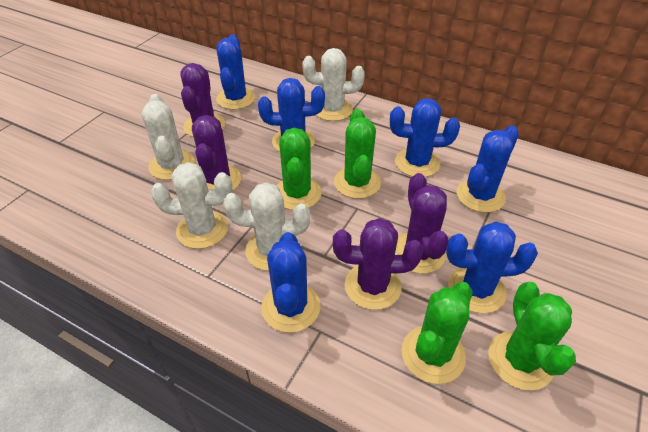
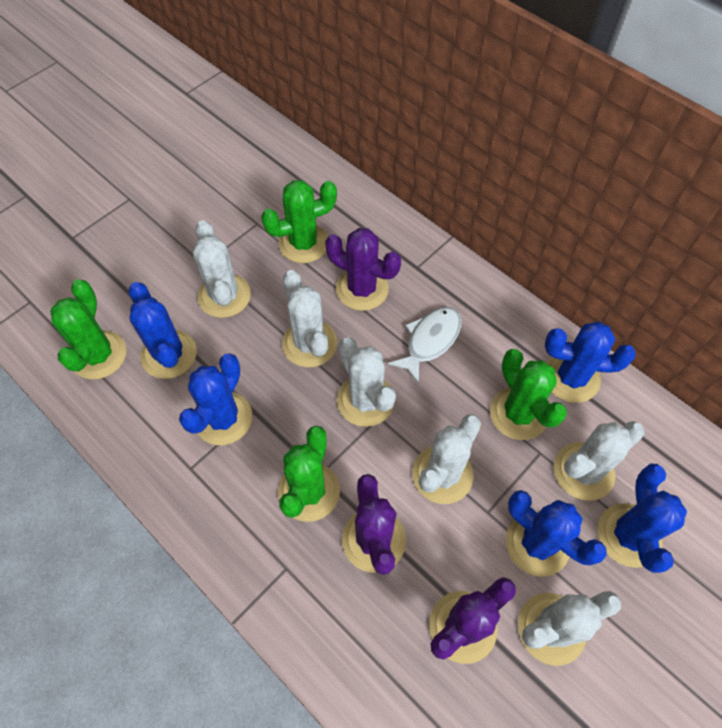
blue cactus: [216,34,255,110] [258,78,325,152] [261,232,321,333] [390,98,460,177] [446,221,538,314] [456,125,519,213] = 6 -> [129,282,197,379] [179,353,253,445] [506,490,607,577] [545,322,636,403] [598,464,687,573] = 5
purple cactus: [180,63,225,137] [192,115,241,191] [333,218,423,310] [395,173,449,274] = 4 -> [325,228,401,311] [342,474,406,575] [429,577,516,664] = 3
white cactus: [142,94,195,180] [151,162,232,249] [223,182,310,271] [302,48,365,121] = 4 -> [193,220,251,318] [282,270,337,367] [337,338,396,427] [412,414,481,504] [518,591,621,666] [554,421,645,501] = 6
white fish: none = 0 -> [388,307,462,384] = 1

